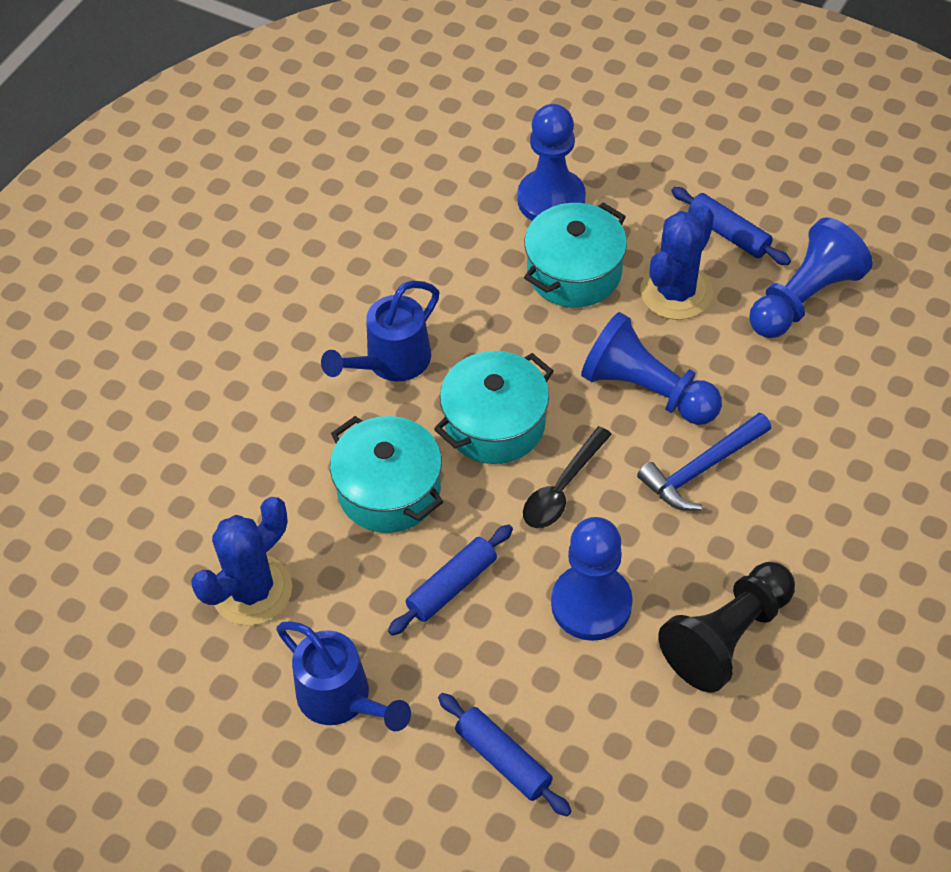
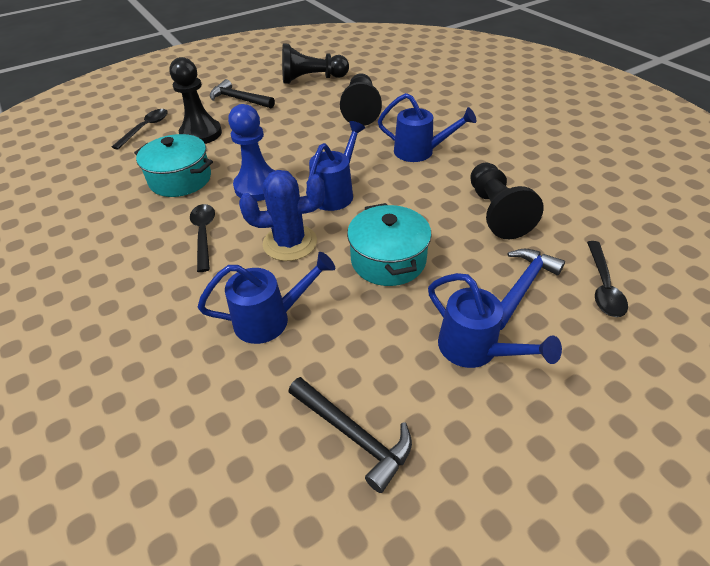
black hammer: none = 0 -> [210,79,275,109] [289,377,412,493] = 2
black pawn: [658,562,795,692] = 1 -> [169,57,222,144] [282,43,349,84] [340,73,382,126] [470,163,544,239] = 4
black spoon: [523,426,612,528] = 1 -> [112,109,168,150] [190,204,215,272] [587,241,628,317] = 3
blue cactus: [191,497,292,625] [640,205,714,320] = 2 -> [239,170,325,261] = 1
blue pawn: [517,104,586,221] [551,517,633,641] [581,312,722,425] [749,217,873,338] = 4 -> [228,104,275,201] = 1
blue rolling pin: [388,524,513,636] [438,693,572,816] [671,187,791,265] = 3 -> none = 0
blue watering can: [276,621,411,731] [321,281,440,381] = 2 -> [198,252,335,344] [306,121,365,211] [378,93,476,162] [428,273,562,368] = 4
turquoise pot: [330,416,443,533] [434,351,553,464] [524,203,627,307] = 3 -> [134,134,213,197] [347,203,432,286] = 2

